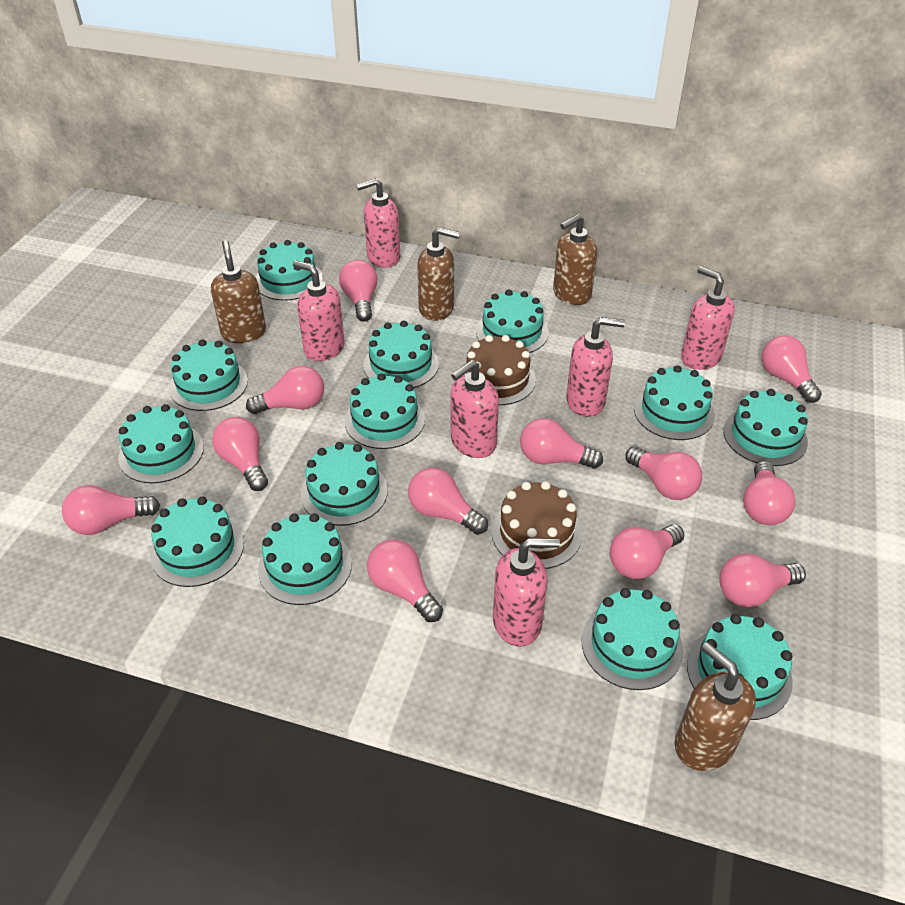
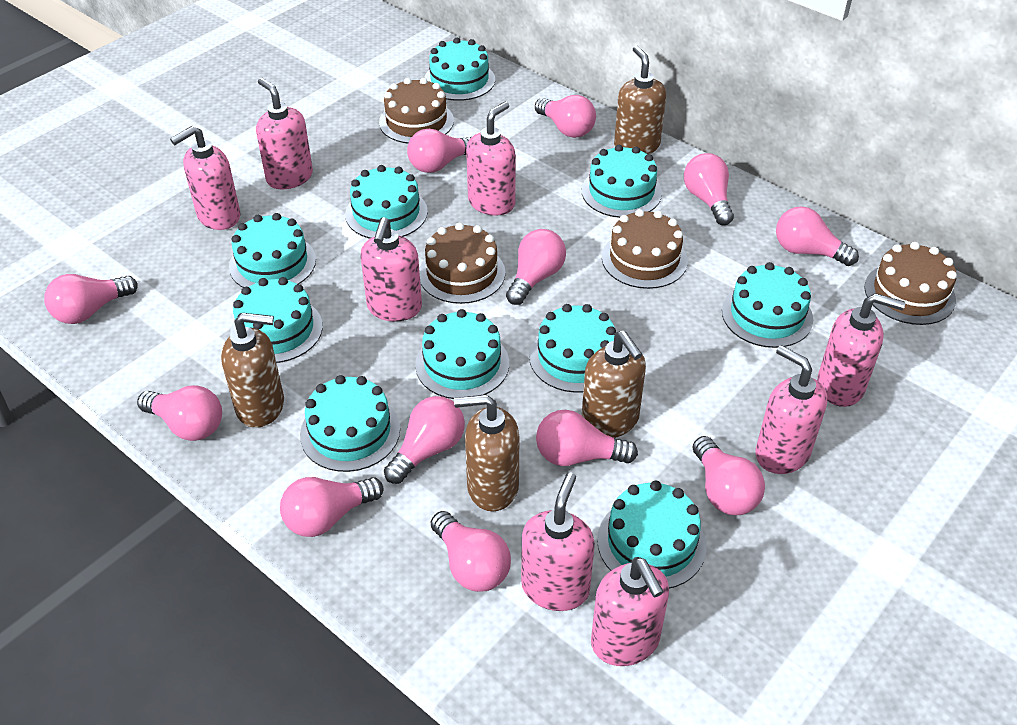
brown cake: [463,335,536,405] [491,481,582,569] = 2 -> [379,78,454,143] [419,222,505,304] [602,209,688,289] [864,242,957,325] = 4
pink soap dispenser: [293,260,345,361] [356,178,400,268] [451,360,499,458] [493,538,560,646] [566,317,625,417] [681,266,735,370] = 6 -> [170,126,240,230] [256,78,313,189] [360,217,422,322] [466,101,516,216] [521,472,595,611] [591,557,669,666] [755,345,827,474] [817,293,905,407] = 8
turquoise cake: [118,404,204,483] [150,497,244,587] [169,340,248,411] [256,240,323,301] [258,513,352,605] [301,442,388,526] [345,373,425,449] [363,320,439,388] [476,289,548,353] [582,588,683,690] [634,365,715,440] [687,614,793,720] [723,389,808,466] = 13 -> [229,213,316,288] [230,277,323,363] [300,375,400,472] [345,165,428,238] [415,309,509,399] [424,38,495,101] [529,304,616,393] [582,145,662,218] [597,480,706,588] [722,262,813,348] = 10

